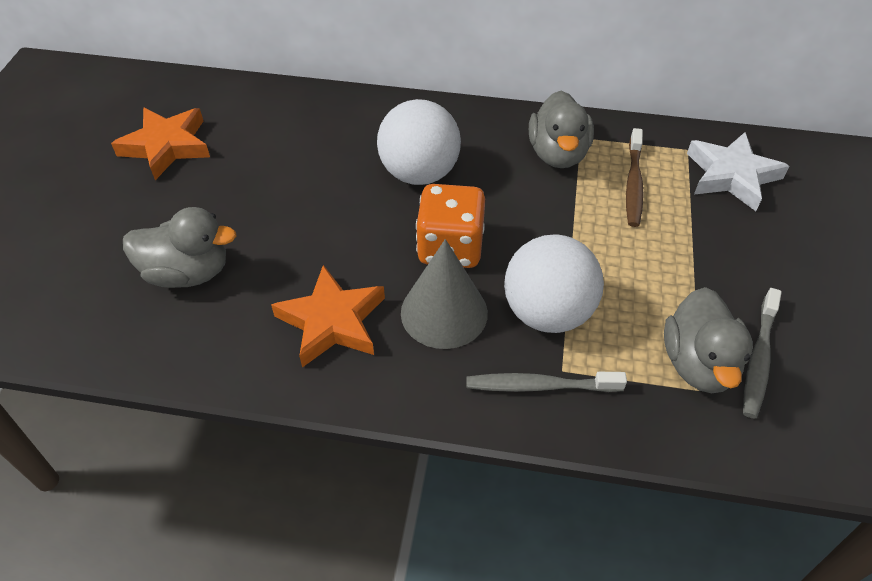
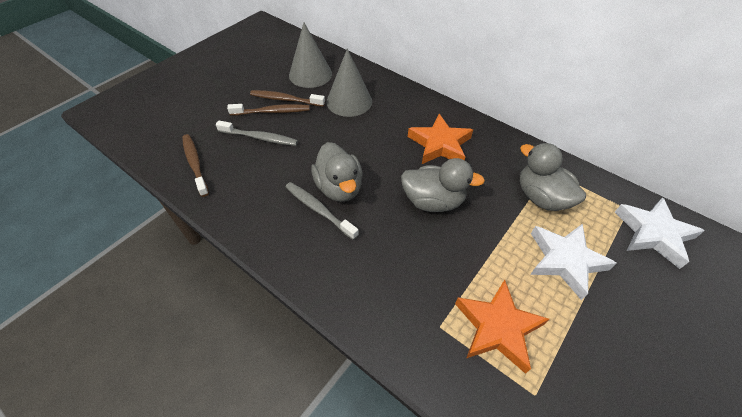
brown toothbrush: [626,128,644,227] = 1 -> [182,134,209,197] [227,104,310,116] [250,90,325,107] = 3
grey cone: [401,239,488,349] = 1 -> [289,23,332,88] [327,49,372,117] = 2
orange dice: [416,184,485,268] = 1 -> none = 0
white ball: [377,99,461,185] [504,234,604,333] = 2 -> none = 0
white star: [687,132,789,211] = 1 -> [530,224,617,300] [615,197,705,269] = 2

